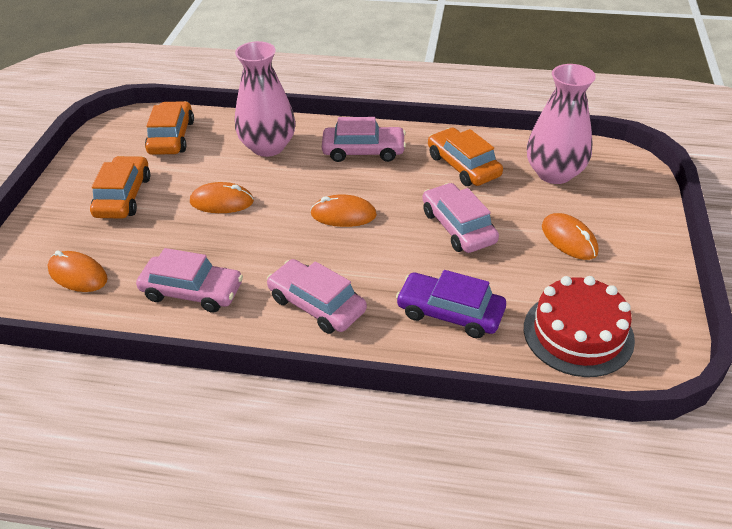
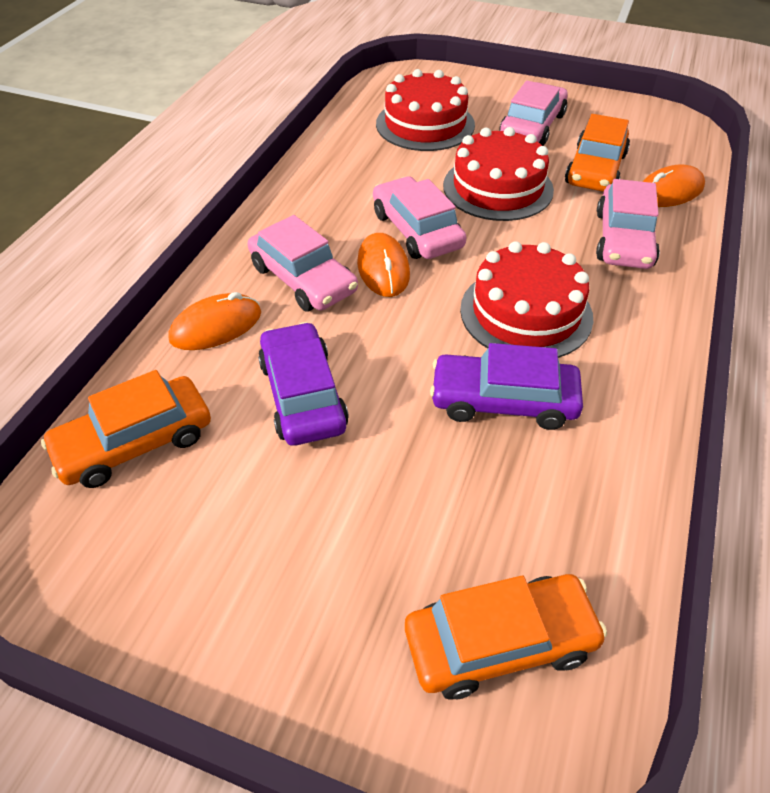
orange mouse: [47,251,108,292] [190,182,254,213] [311,195,377,227] [542,213,599,260] = 4 -> [168,292,261,350] [357,233,410,297] [642,164,705,207] = 3
pink vase: [235,41,295,157] [527,64,596,184] = 2 -> none = 0
purple car: [396,270,506,338] = 1 -> [258,322,349,446] [430,343,583,430] = 2
red cake: [524,276,635,377] = 1 -> [376,69,475,151] [443,127,554,221] [460,241,593,358] = 3

